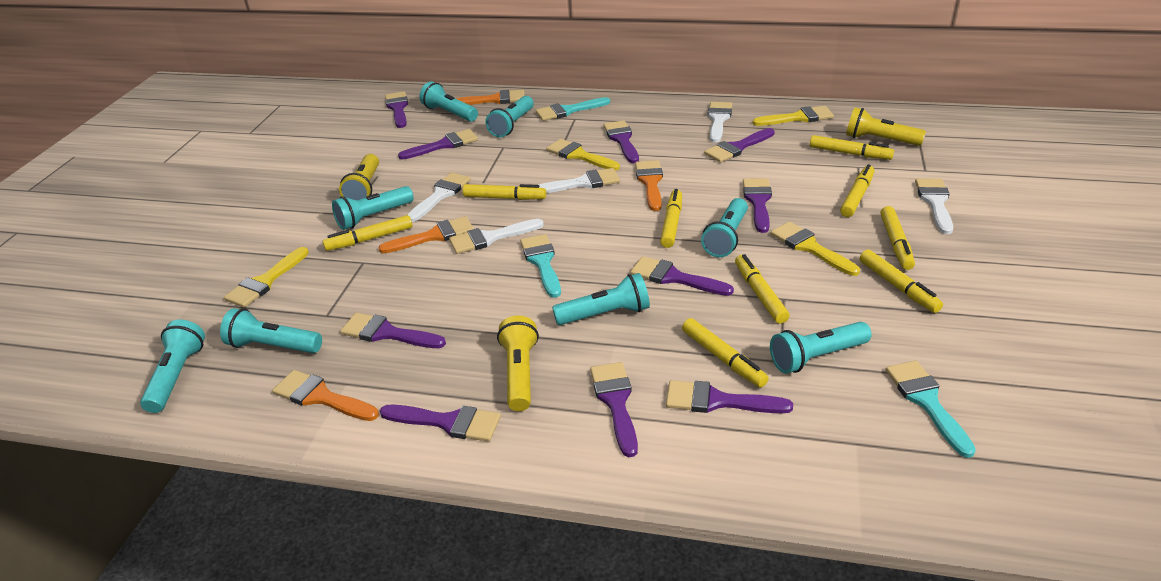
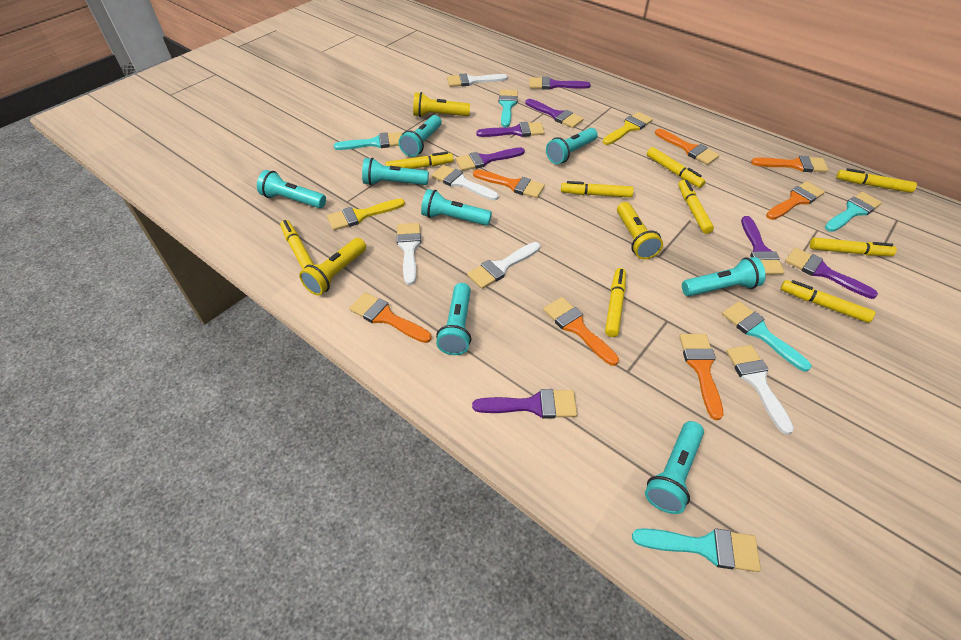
orange brush: [272,370,379,421] [378,216,474,253] [456,89,525,105] [635,160,663,211] = 4 -> [349,292,432,343] [473,169,545,198] [543,297,619,366] [655,129,720,165] [679,334,723,420] [751,156,829,172] [766,181,825,220] = 7
purple brush: [340,313,446,348] [380,404,501,442] [385,91,408,128] [398,129,478,160] [590,362,638,457] [603,120,639,163] [630,256,734,296] [666,380,793,413] [704,128,775,162] [743,178,772,233] = 10 -> [455,147,525,171] [472,389,577,419] [476,122,544,137] [525,99,584,128] [529,77,591,90] [741,216,785,275] [785,248,878,299] = 7
turquoise brush: [520,234,561,298] [536,97,610,121] [886,361,976,458] = 3 -> [334,132,402,150] [499,89,518,127] [632,528,761,572] [722,301,812,372] [825,192,882,232] = 5
yellow brush: [224,247,309,308] [546,139,620,171] [753,106,834,126] [771,222,860,276] = 4 -> [327,199,405,231] [603,112,653,145] = 2

